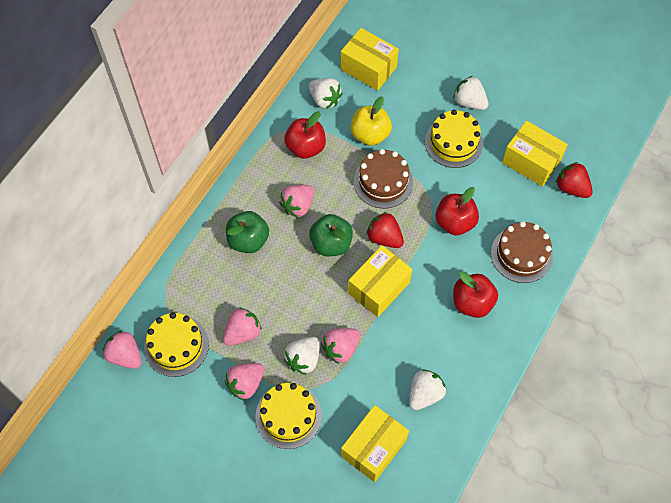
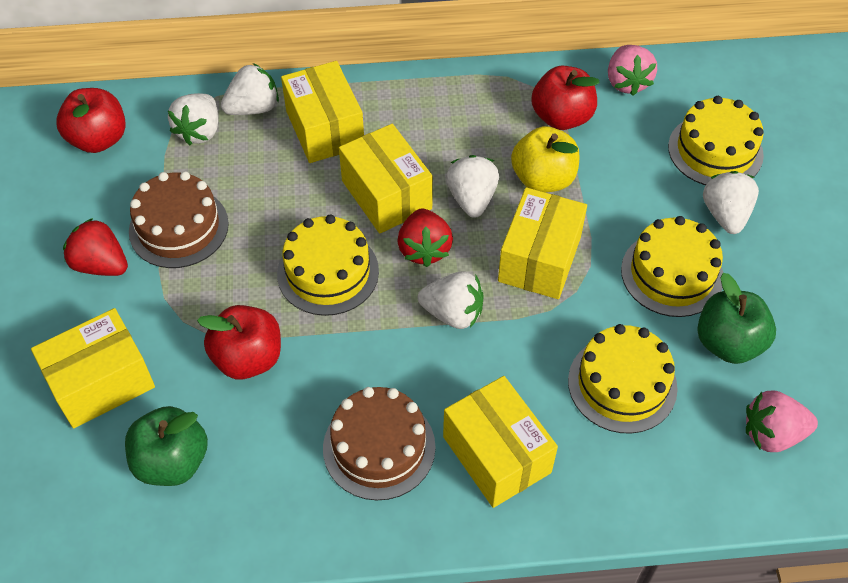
pink strawberry: [103,330,142,369] [223,307,262,346] [225,363,264,401] [279,185,314,218] [321,328,360,364] = 5 -> [608,45,657,96] [746,391,818,452] = 2
white strawberry: [284,337,320,375] [308,78,343,109] [409,369,446,410] [453,76,489,110] = 4 -> [168,93,218,145] [221,63,279,115] [418,271,484,329] [446,155,499,218] [703,171,759,234] = 5
yellow box: [341,28,399,91] [341,405,409,482] [348,245,412,317] [502,121,568,187] = 4 -> [31,308,155,429] [281,61,364,163] [339,124,433,234] [443,376,558,508] [498,187,587,299] = 5
yellow cake: [144,312,209,377] [255,383,322,449] [425,110,483,168] = 3 -> [277,214,379,316] [568,324,678,434] [621,216,723,317] [668,96,764,185] = 4

